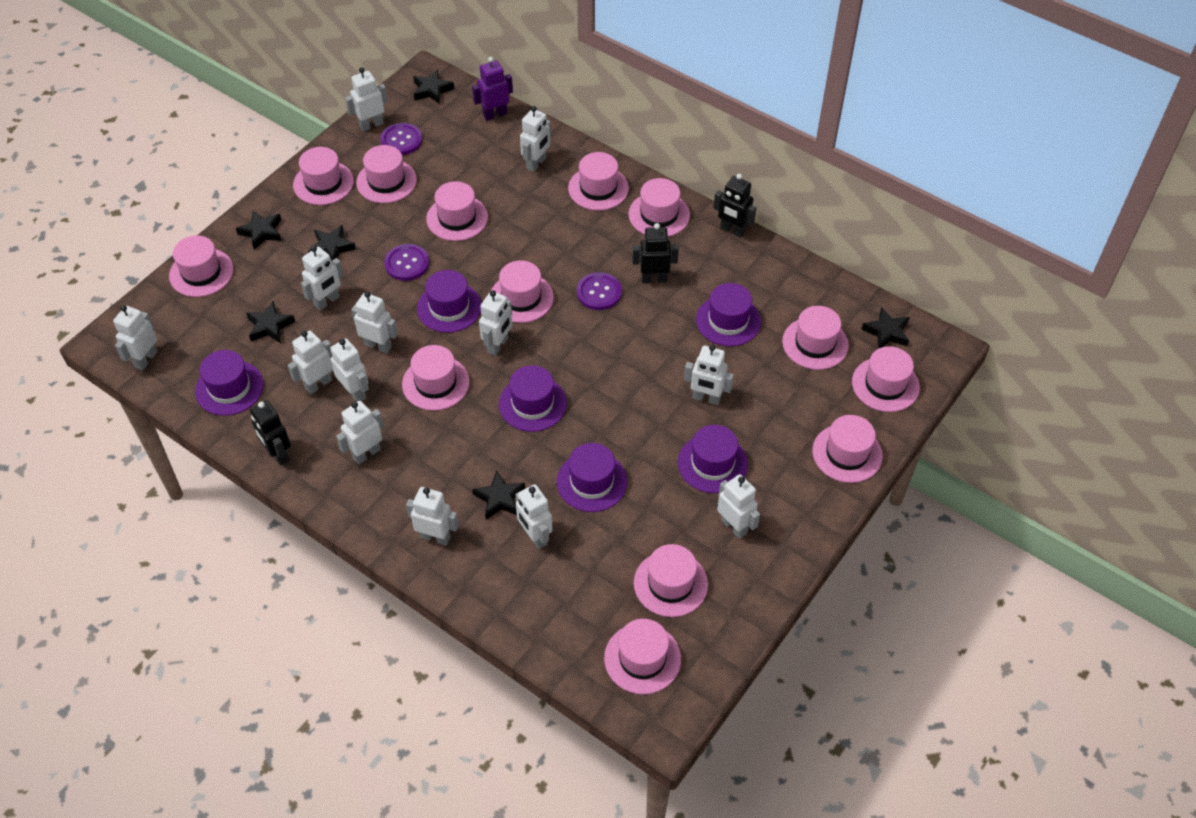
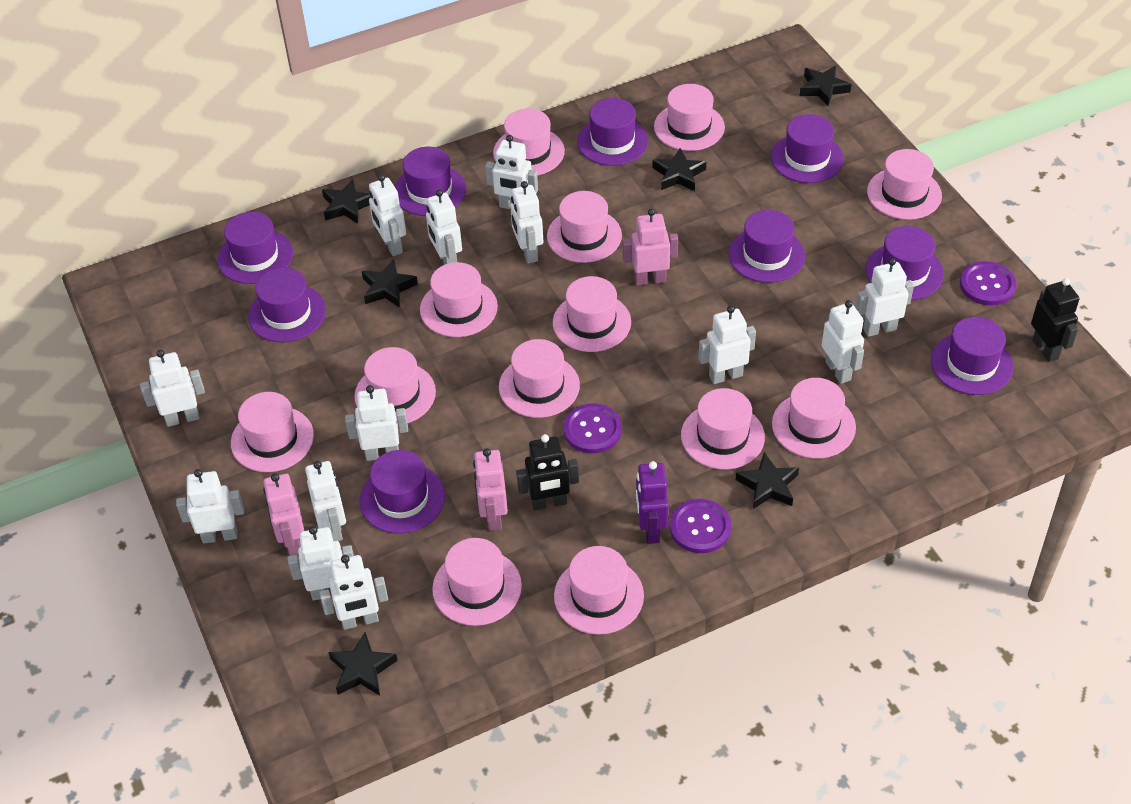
black robot: [250,401,291,465] [632,223,679,283] [714,174,756,238] = 3 -> [516,434,579,511] [1031,278,1080,362] = 2
pink robot: none = 0 -> [263,473,304,556] [473,448,508,531] [623,209,678,286] = 3
purple hat: [195,350,264,416] [417,270,482,333] [499,365,567,432] [557,443,628,512] [678,425,748,493] [696,283,761,346] = 6 -> [218,212,293,284] [248,268,326,342] [359,450,445,534] [394,147,466,216] [577,98,648,166] [729,210,805,283] [771,114,844,183] [866,226,944,300] [931,317,1013,395] = 9

